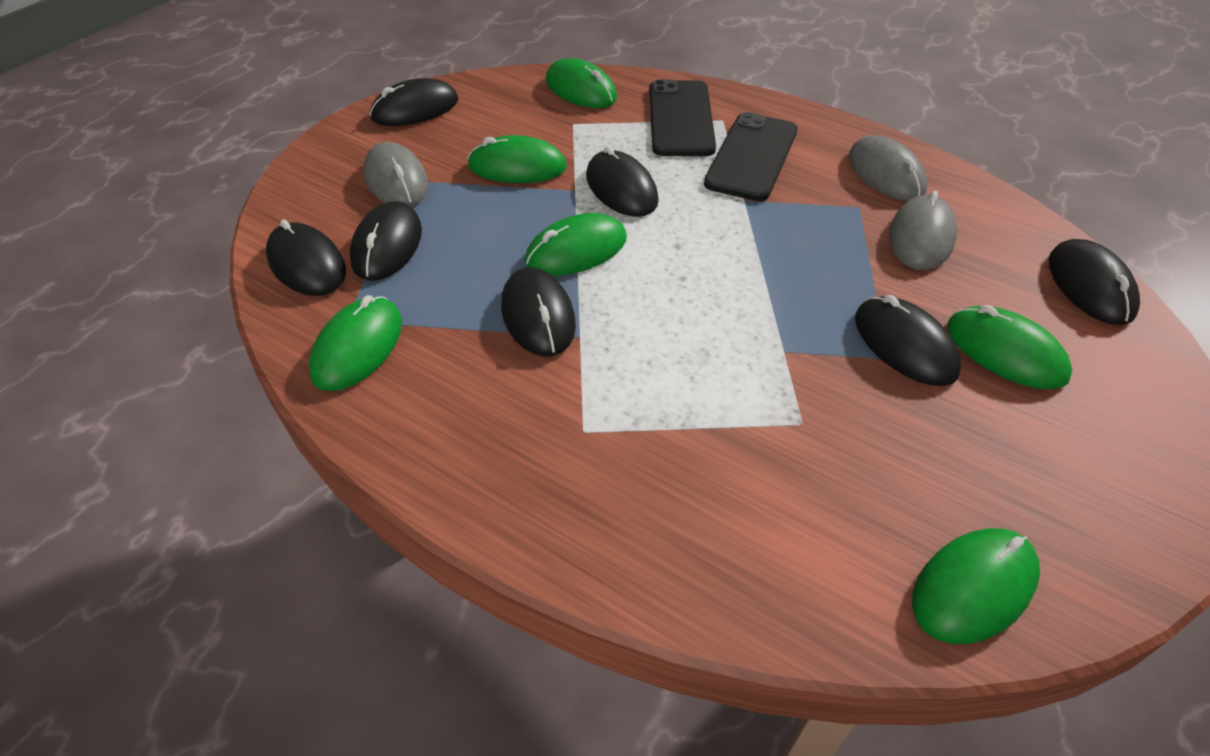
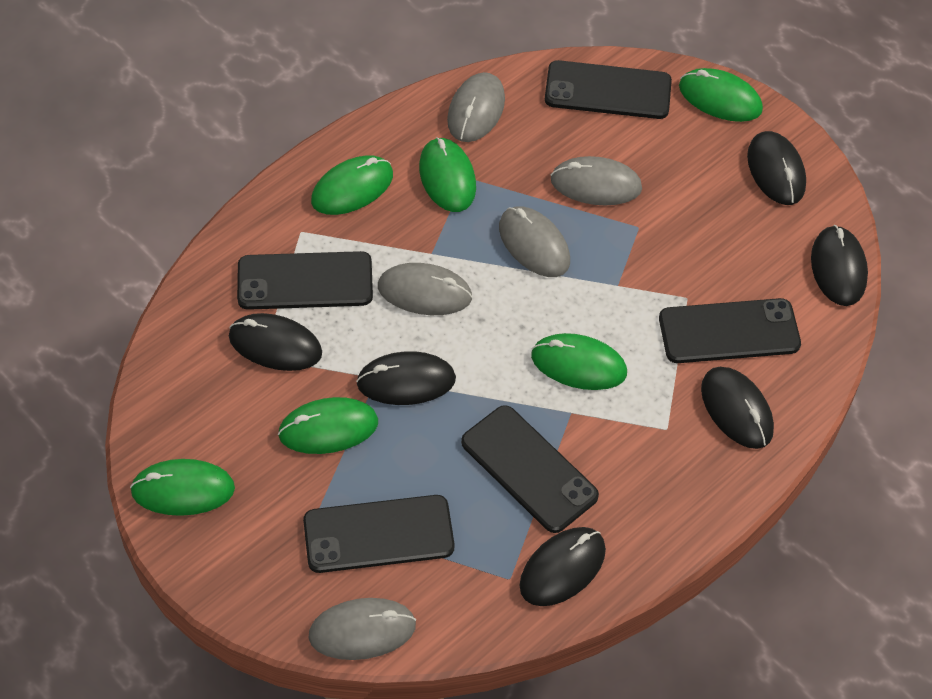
black mouse: [266,220,346,296] [350,202,422,281] [369,78,459,126] [501,267,576,357] [586,146,659,217] [855,295,962,386] [1049,239,1140,325] = 7 -> [229,313,322,371] [356,351,456,405] [519,527,606,606] [701,367,774,449] [747,131,806,205] [811,225,868,306] = 6
black phone: [649,79,716,156] [704,112,798,201] = 2 -> [237,251,373,310] [303,495,455,573] [461,405,599,533] [545,60,672,119] [659,298,801,363] = 5
grey mouse: [363,142,429,207] [849,135,927,201] [889,191,957,270] = 3 -> [308,598,416,660] [378,263,472,315] [447,72,505,142] [499,206,570,277] [551,156,642,205] = 5

